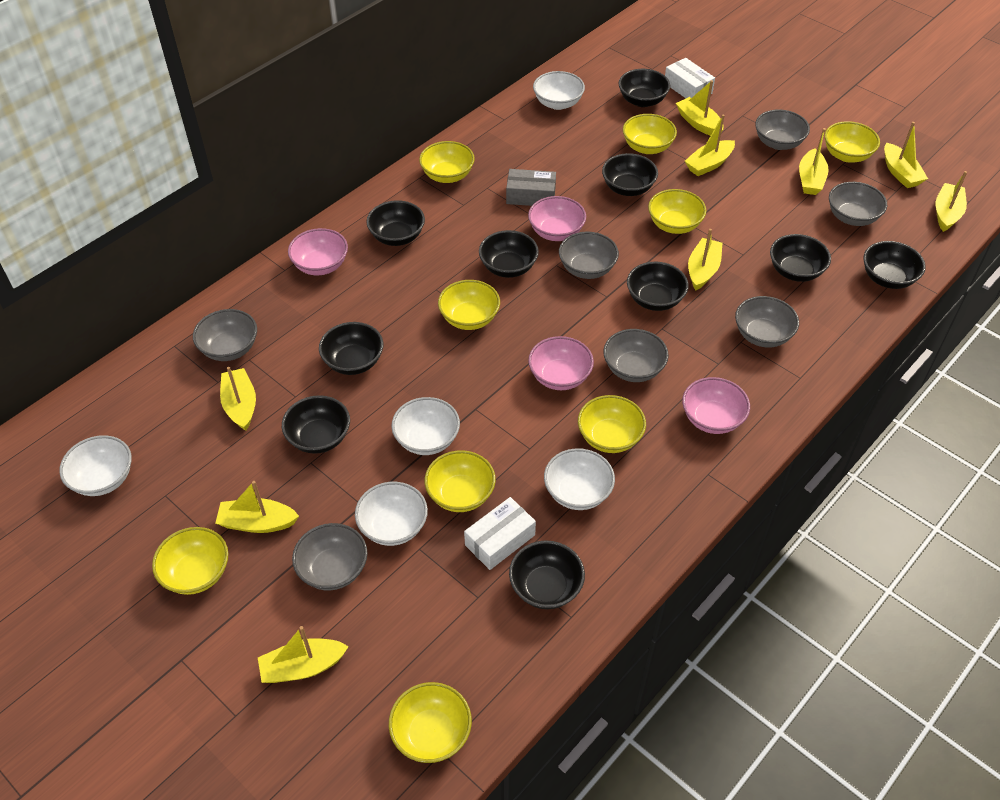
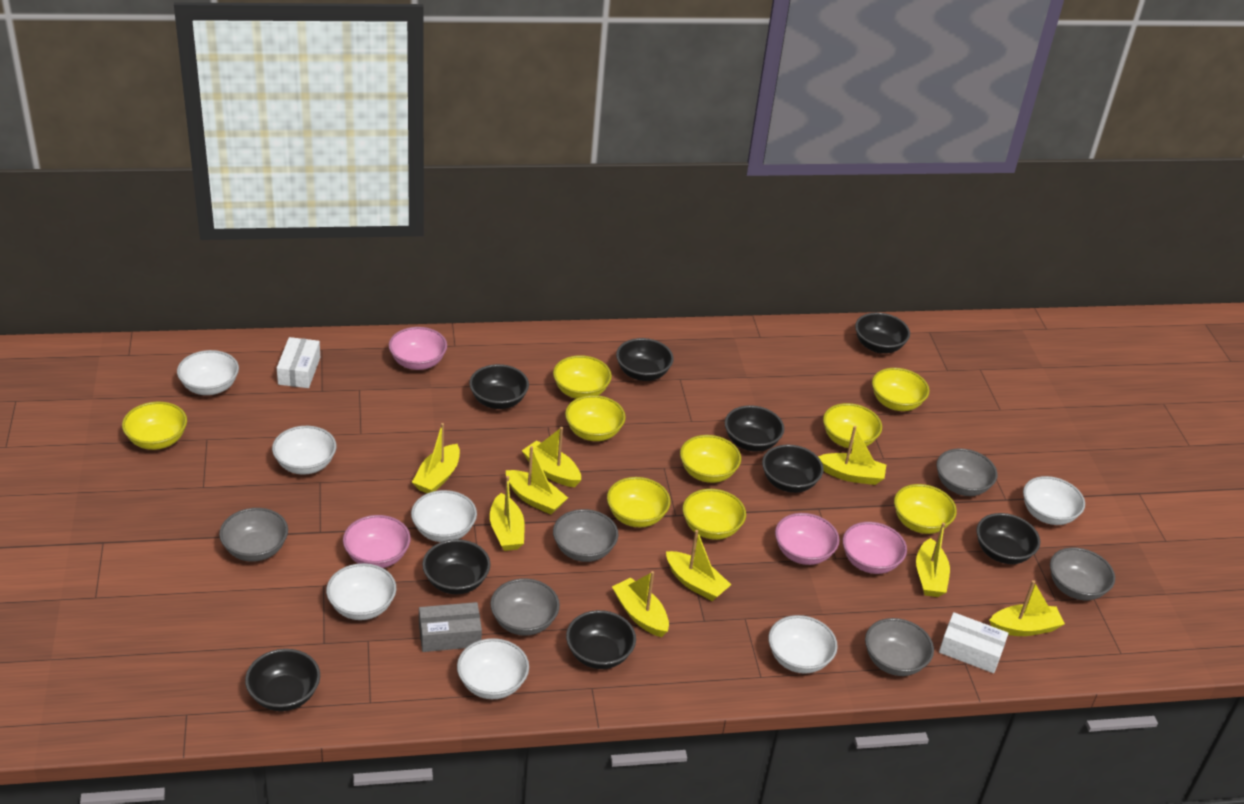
black bowl: [282,395,350,454] [319,322,383,375] [366,200,425,246] [479,230,539,278] [509,540,585,609] [602,153,658,196] [619,69,670,107] [627,261,689,311] [770,234,831,282] [863,241,926,289] = 10 -> [245,649,320,711] [422,539,491,594] [469,364,529,409] [566,610,636,669] [616,338,674,381] [725,405,784,452] [762,445,824,493] [855,312,910,353] [976,513,1040,564] = 9
grey bowl: [193,309,257,361] [292,523,368,591] [559,232,619,279] [603,329,669,382] [735,296,799,348] [755,109,810,150] [829,182,887,226] = 7 -> [219,508,288,562] [490,578,560,636] [553,509,618,562] [865,618,934,676] [936,448,997,496] [1050,548,1115,600] = 6
white bowl: [59,435,132,496] [355,482,428,546] [391,397,460,455] [533,71,585,110] [544,448,615,510] = 5 -> [177,350,239,395] [272,426,336,475] [326,563,396,620] [411,490,477,542] [457,638,529,699] [768,615,838,674] [1023,476,1085,525] = 7

